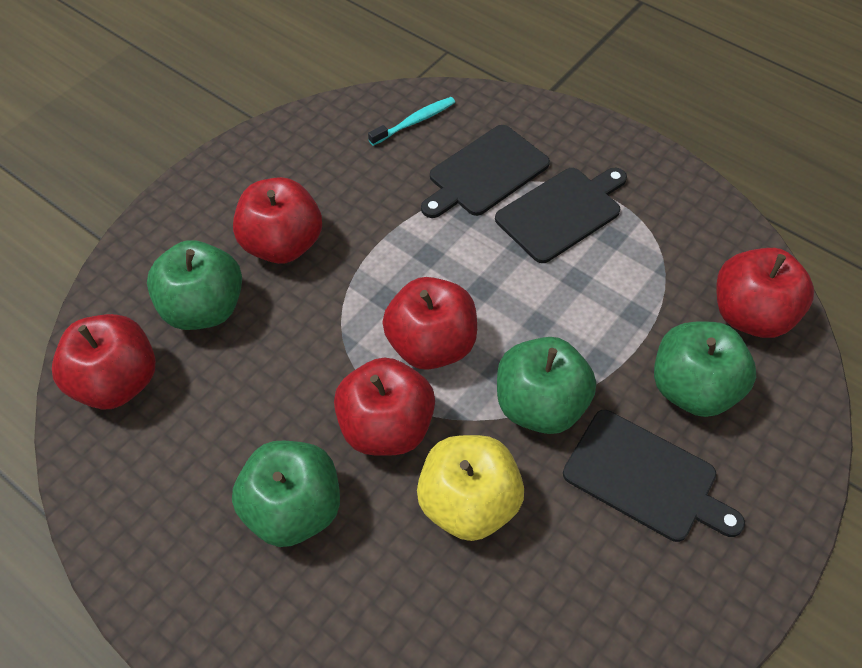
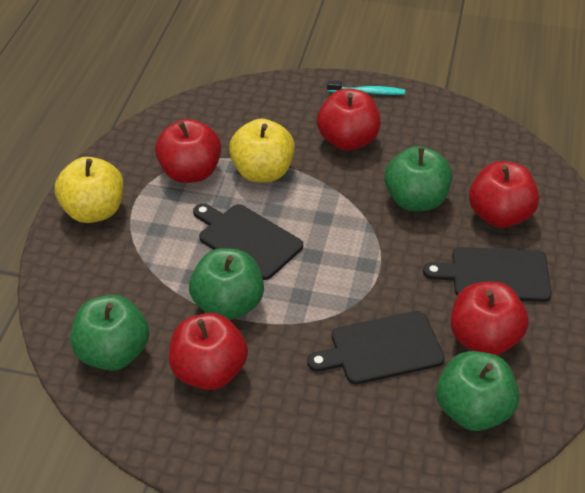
yellow apple: [417,435,524,541] = 1 -> [55,157,124,223] [229,119,295,182] = 2

